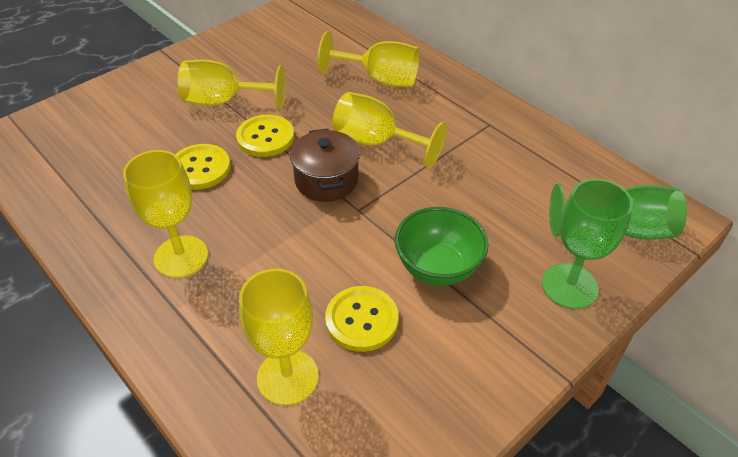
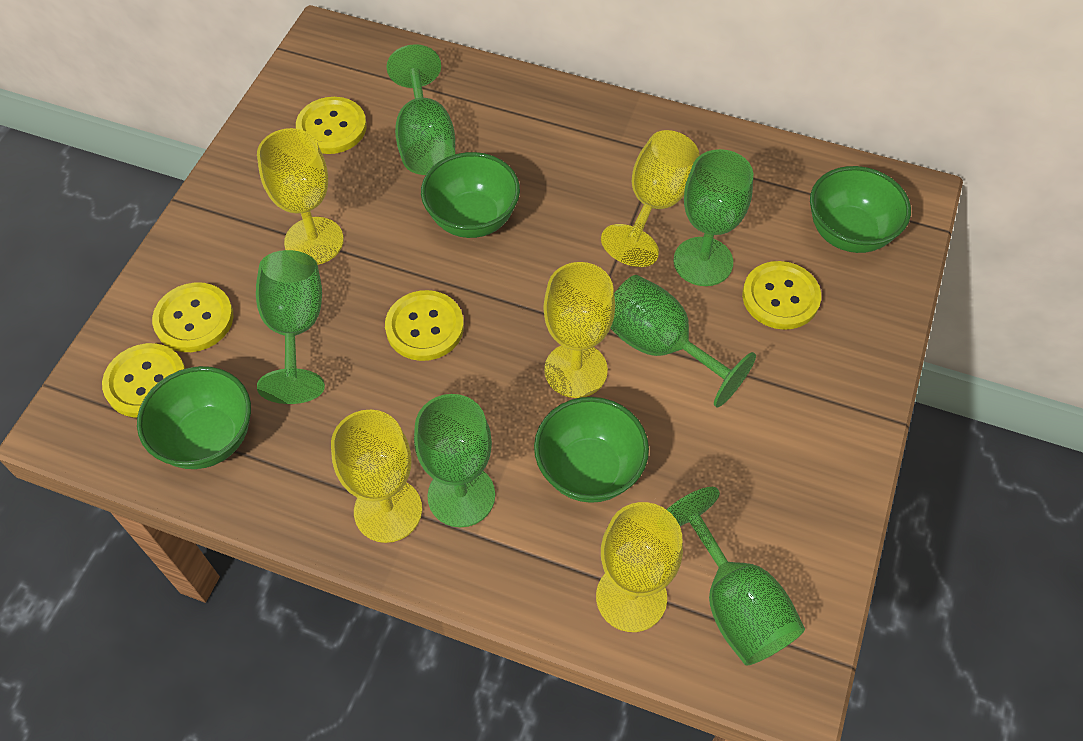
brown pot: [290,129,360,202] = 1 -> none = 0
green bowl: [395,207,488,286] = 1 -> [137,366,251,469] [421,152,520,238] [534,397,649,503] [810,166,911,253] = 4
green goblet: [542,179,633,309] [549,184,687,240] = 2 -> [256,250,325,404] [387,44,455,175] [414,394,495,527] [610,275,756,407] [667,487,805,666] [673,149,753,286] = 6
yellow button: [175,144,231,190] [236,115,294,157] [325,286,398,352] = 3 -> [102,343,186,417] [152,282,233,352] [296,97,367,154] [385,290,464,361] [742,261,821,330] = 5

